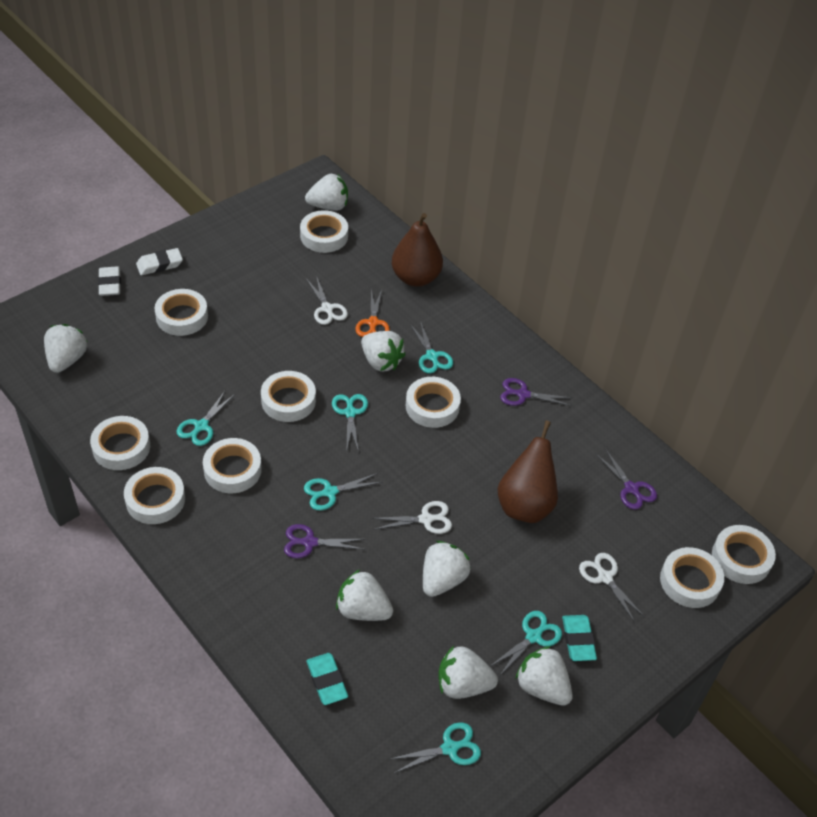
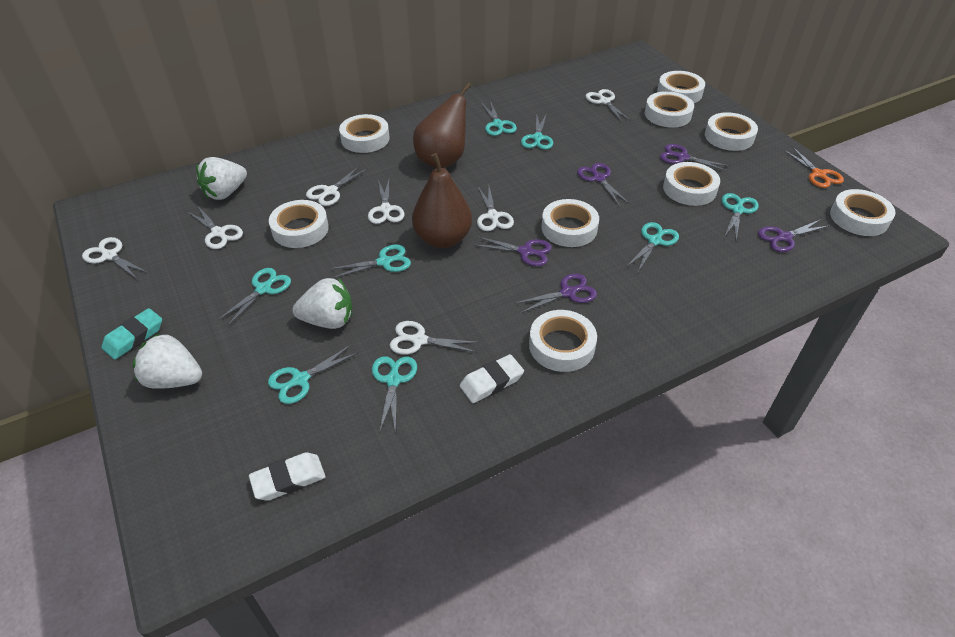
purple scissors: [284,524,365,558] [500,378,572,406] [596,449,657,510] = 3 -> [473,236,552,266] [514,274,597,313] [577,163,629,206] [660,144,729,171] [758,219,829,252] = 5
turquoise eraser: [307,653,348,705] [562,615,597,661] = 2 -> [101,308,162,360] = 1
turquoise scissors: [177,390,235,446] [304,473,381,510] [332,394,368,452] [390,722,481,773] [410,321,453,374] [489,611,562,675] = 6 -> [217,268,291,327] [268,345,359,404] [330,245,411,278] [372,356,417,434] [481,100,517,136] [521,113,553,150] [626,222,679,272] [722,193,759,241] = 8
white scissors: [307,276,348,325] [372,501,452,534] [579,553,645,622] = 3 -> [82,237,149,280] [187,205,243,249] [306,166,367,206] [368,180,405,224] [390,321,480,355] [477,186,514,231] [586,89,631,122] = 7
white strawberry: [44,324,87,373] [305,174,348,211] [336,570,393,621] [361,331,406,372] [423,541,471,597] [438,646,498,699] [515,646,572,706] = 7 -> [132,333,202,389] [196,157,247,200] [292,278,352,329] = 3

